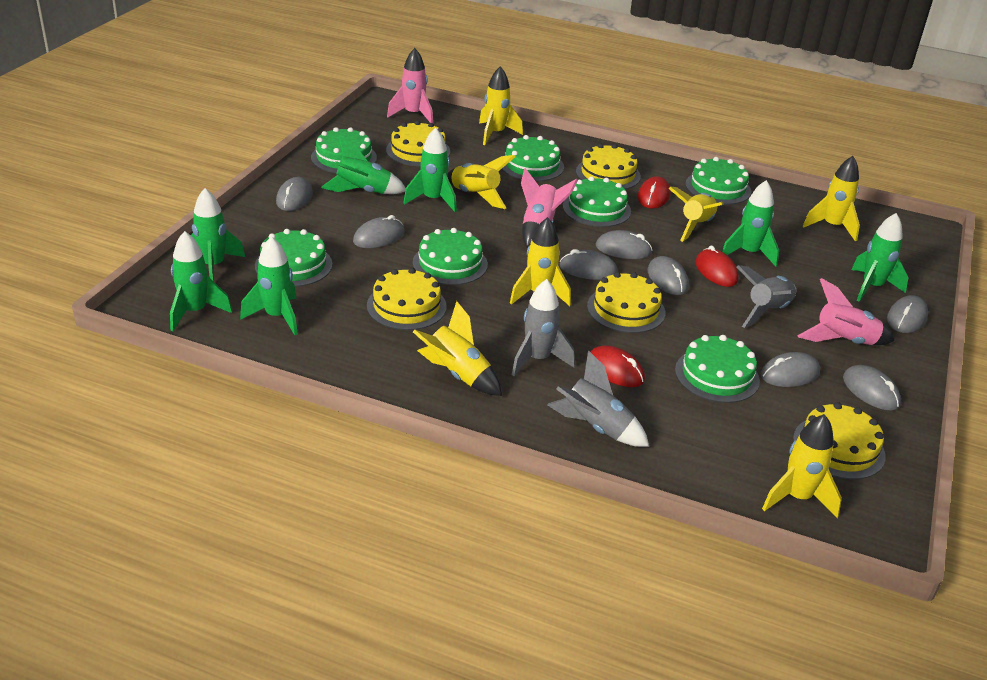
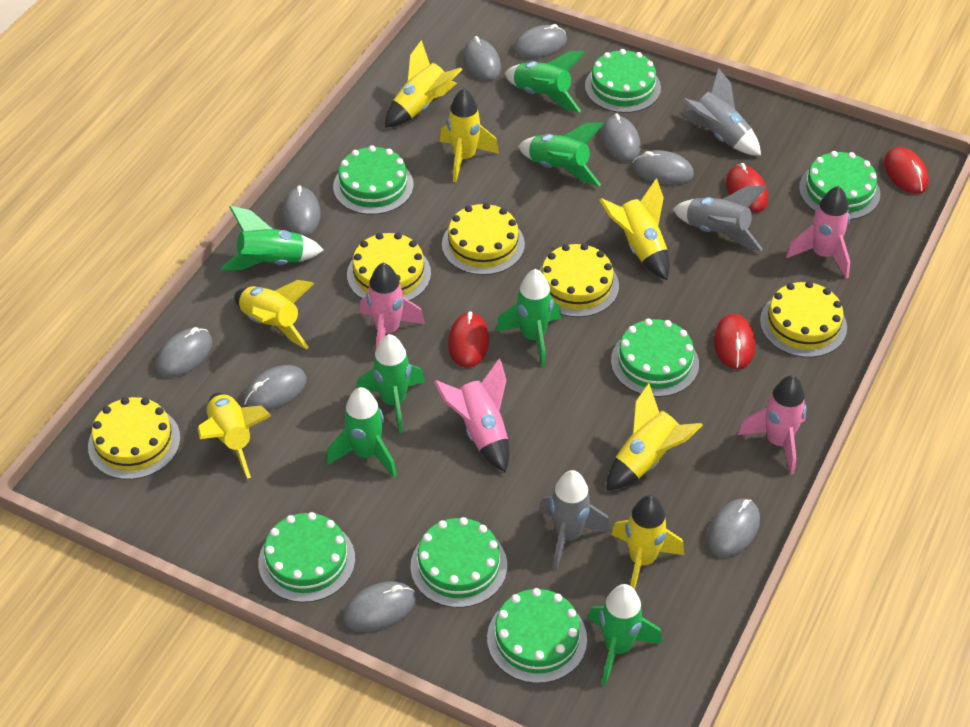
grey mouse: [276,177,313,211] [353,215,404,248] [560,249,617,280] [596,230,653,259] [648,256,689,295] [761,352,820,387] [843,365,901,411] [887,295,928,333] = 8 -> [156,327,213,377] [243,365,307,411] [282,185,321,236] [343,581,416,632] [463,36,501,81] [513,24,567,58] [601,113,641,162] [632,150,694,185] [707,499,760,557] = 9
pink rocket: [387,48,433,123] [521,168,578,247] [797,278,895,345] = 3 -> [360,263,425,349] [434,358,509,473] [738,375,807,475] [786,186,850,279] = 4
red mouse: [590,345,645,387] [638,176,670,209] [696,245,739,287] = 3 -> [448,311,489,368] [714,314,755,369] [726,163,768,213] [884,147,929,194] = 4

